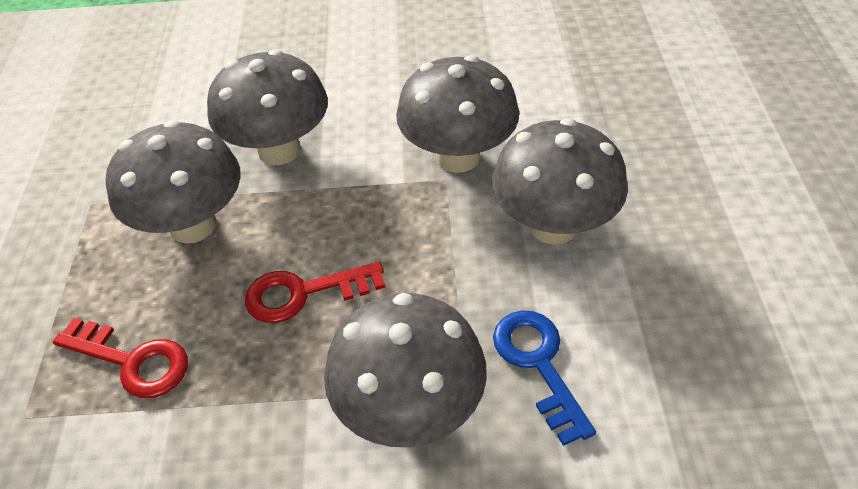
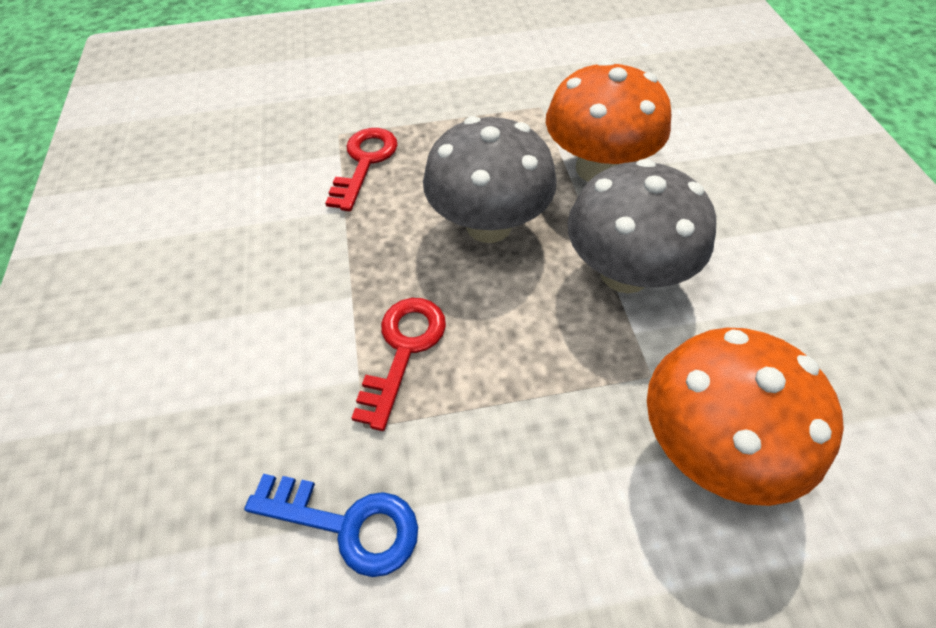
grey mushroom: [106,120,241,244] [207,49,328,165] [324,293,487,447] [396,55,519,173] [492,118,628,245] = 5 -> [423,116,557,243] [567,159,716,293] = 2
orange mushroom: none = 0 -> [546,60,672,182] [647,328,844,506] = 2

